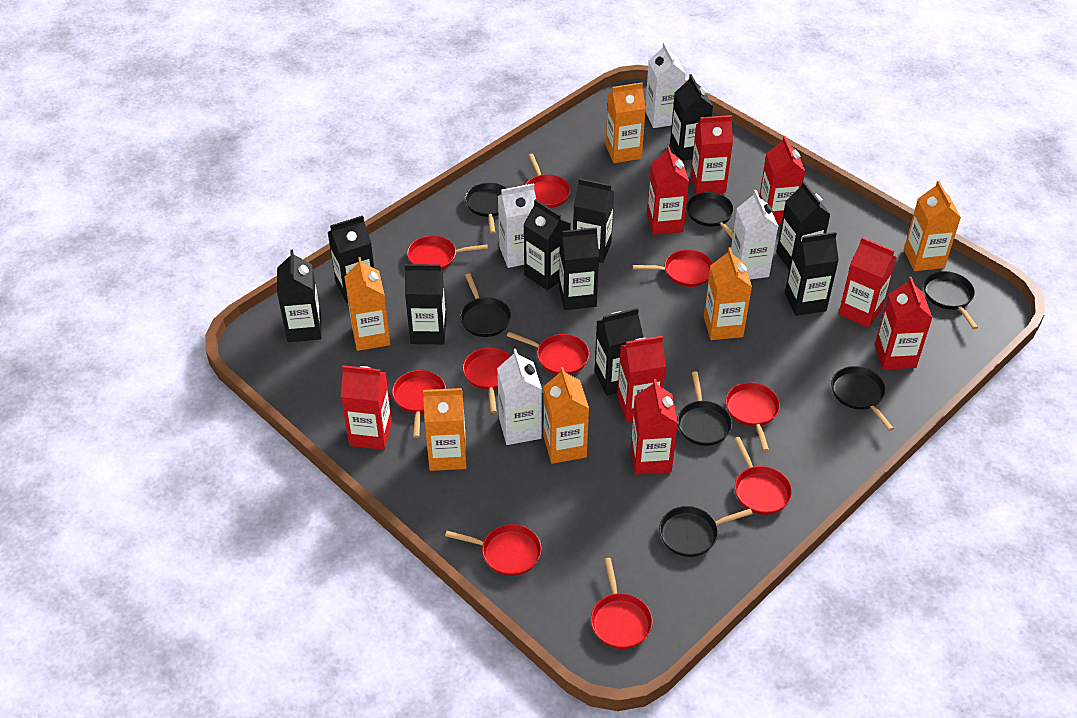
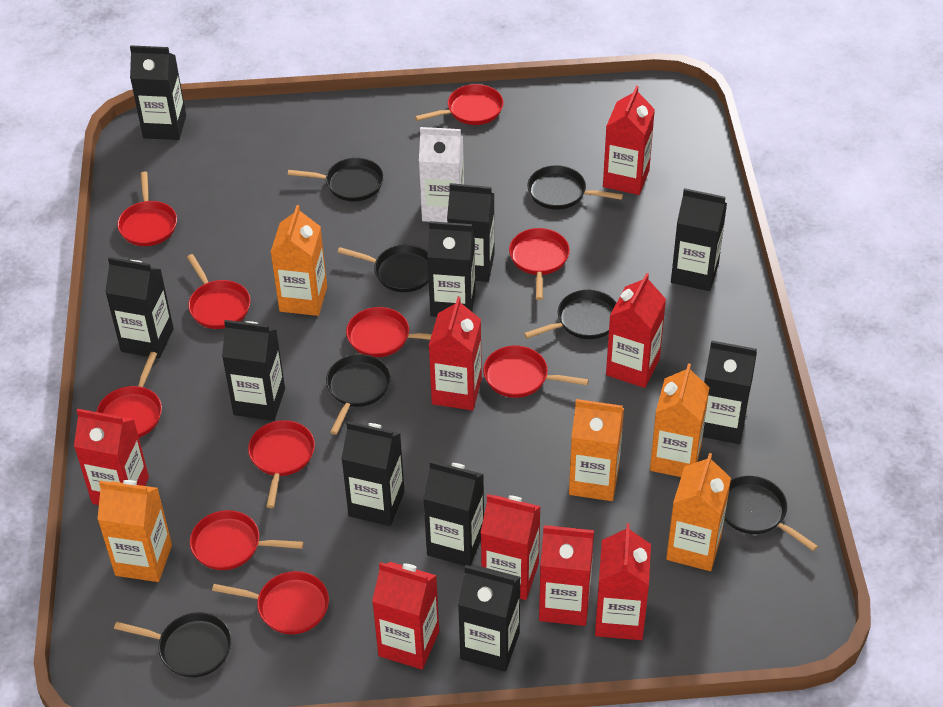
orange carton: [344,257,390,351] [423,388,467,471] [543,367,589,464] [606,82,646,163] [704,247,752,340] [904,181,961,271] = 6 -> [97,480,172,582] [271,205,327,316] [569,399,624,501] [650,363,710,477] [666,453,731,571] = 5
white carton: [497,349,542,445] [498,183,536,268] [645,42,686,128] [731,190,779,279] = 4 -> [419,127,464,222] = 1

